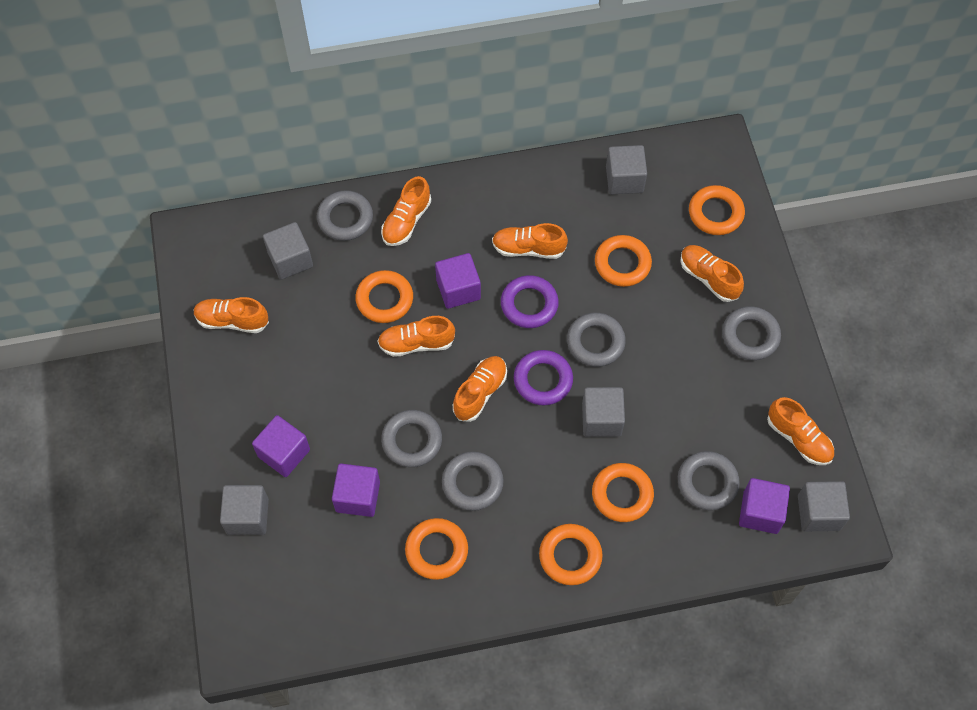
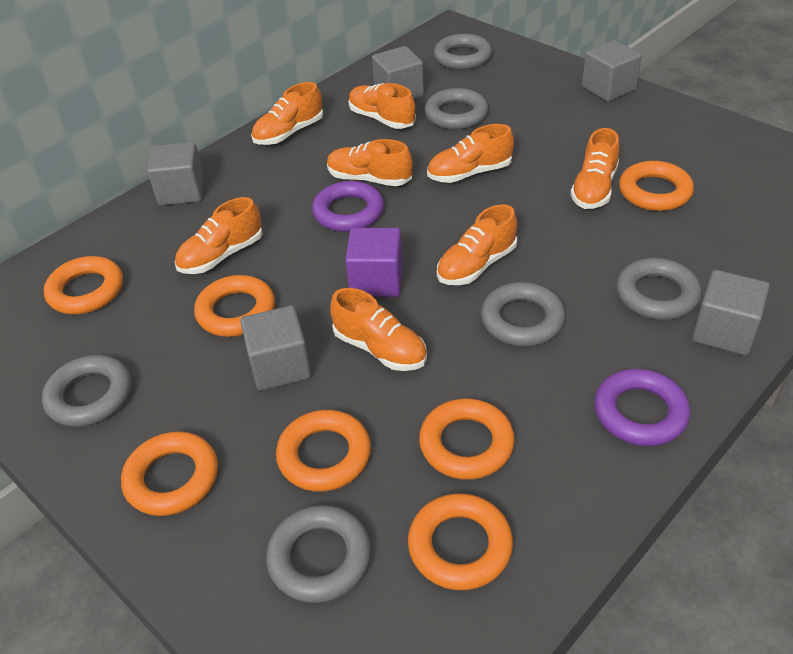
orange ring: [355,270,413,323] [405,518,468,580] [539,524,603,585] [592,463,654,522] [595,235,652,287] [689,185,745,235] = 6 -> [44,256,123,314] [121,431,218,516] [194,275,275,337] [276,410,371,492] [408,494,513,590] [419,399,515,480] [619,161,694,211] = 7
orange shoe: [193,297,269,333] [378,316,455,357] [381,176,431,246] [453,356,507,422] [492,223,568,259] [680,245,744,302] [767,397,834,465] = 7 -> [175,197,263,274] [251,82,323,145] [327,139,413,186] [330,288,427,371] [349,83,416,129] [427,124,514,183] [437,204,517,285] [570,128,620,209] = 8
purple cube: [252,415,310,477] [332,464,380,517] [435,253,481,309] [739,478,790,534] = 4 -> [345,228,403,297] = 1

